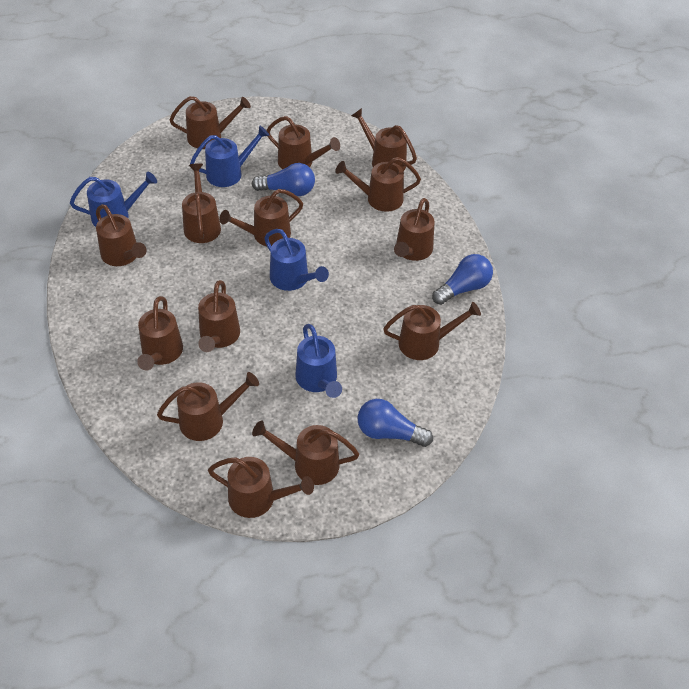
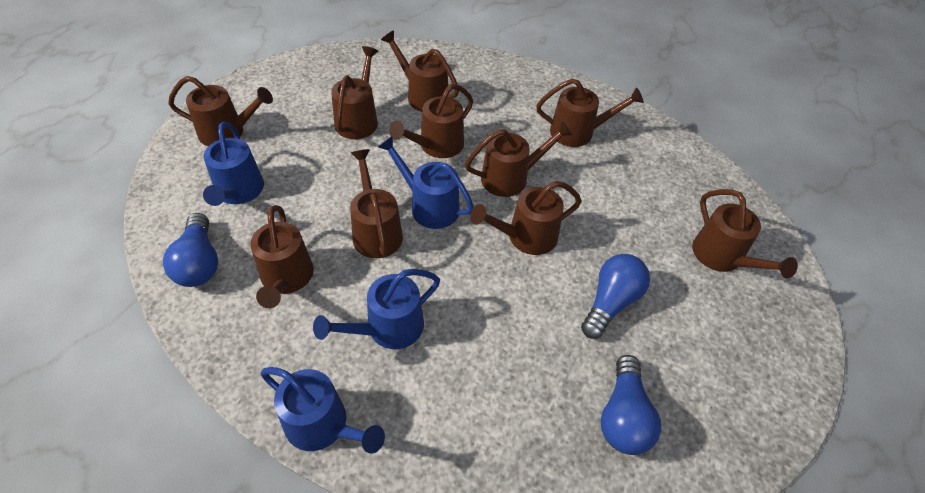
brown watering can: [96,204,147,266] [137,296,183,370] [157,372,259,441] [169,96,251,149] [182,163,221,243] [198,280,240,352] [208,457,314,518] [220,189,303,246] [252,420,359,485] [266,116,340,169] [335,157,421,212] [351,108,417,171] [383,302,481,360] [394,198,434,261] = 14 -> [168,76,273,146] [250,205,314,308] [331,46,378,139] [350,149,403,258] [381,30,459,112] [389,84,473,158] [465,121,573,197] [470,181,582,255] [536,79,644,147] [692,189,798,279] = 10

